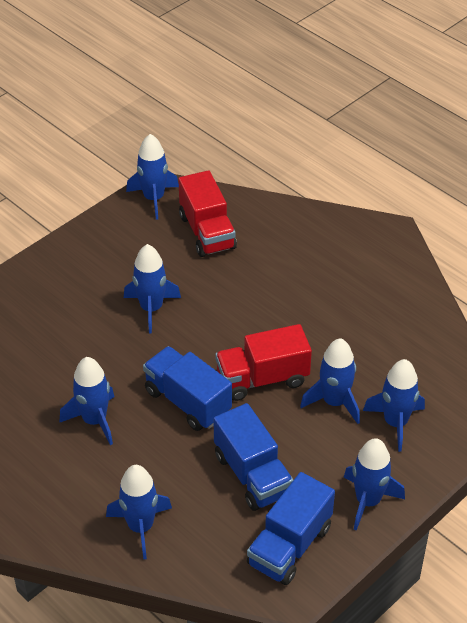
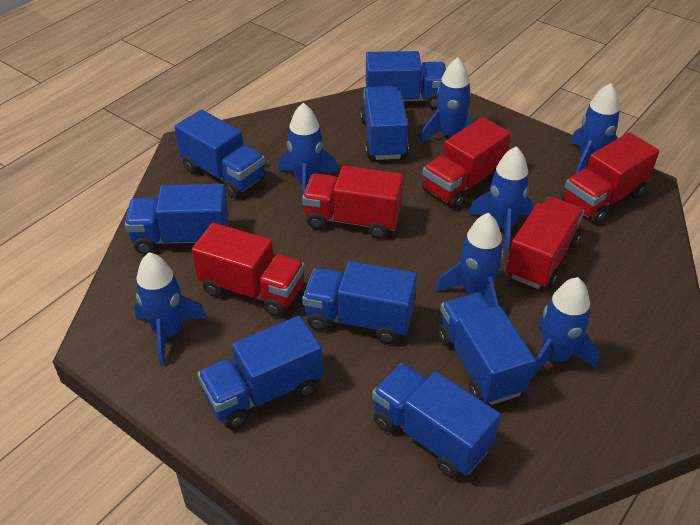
blue truck: [143,346,232,431] [213,403,293,511] [247,472,335,585] = 3 -> [125,184,229,254] [175,110,266,198] [197,316,323,429] [302,261,417,344] [360,86,409,160] [366,51,446,109] [372,363,501,478] [438,292,536,405] = 8
red truck: [178,170,237,257] [215,324,312,401] = 2 -> [192,223,305,316] [302,166,404,239] [422,117,511,208] [506,197,584,289] [562,132,659,224] = 5

